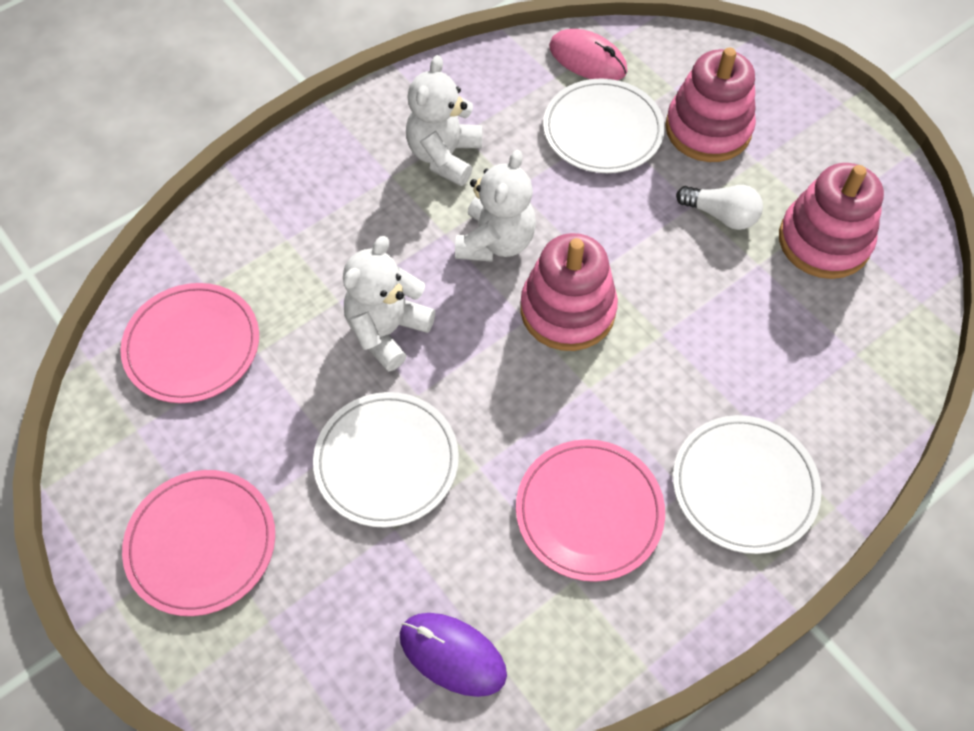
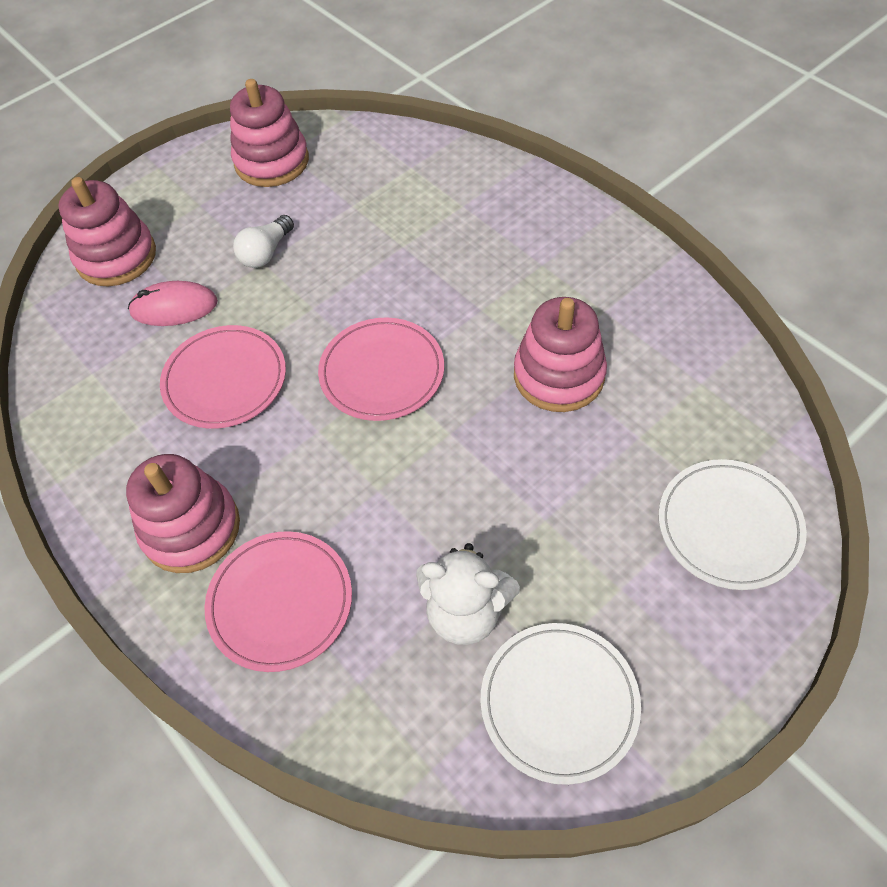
pink stacking toy: [521,233,618,351] [665,48,756,162] [779,163,884,279] = 3 -> [58,177,156,286] [126,454,240,573] [230,79,309,187] [514,297,607,412] = 4
purple mouse: [400,613,507,697] = 1 -> none = 0
white plate: [313,392,459,527] [543,78,665,173] [673,415,822,554] = 3 -> [480,623,641,785] [658,459,807,590] = 2
white teddy bear: [343,236,435,371] [406,55,482,186] [455,150,536,262] = 3 -> [416,543,520,645] = 1

